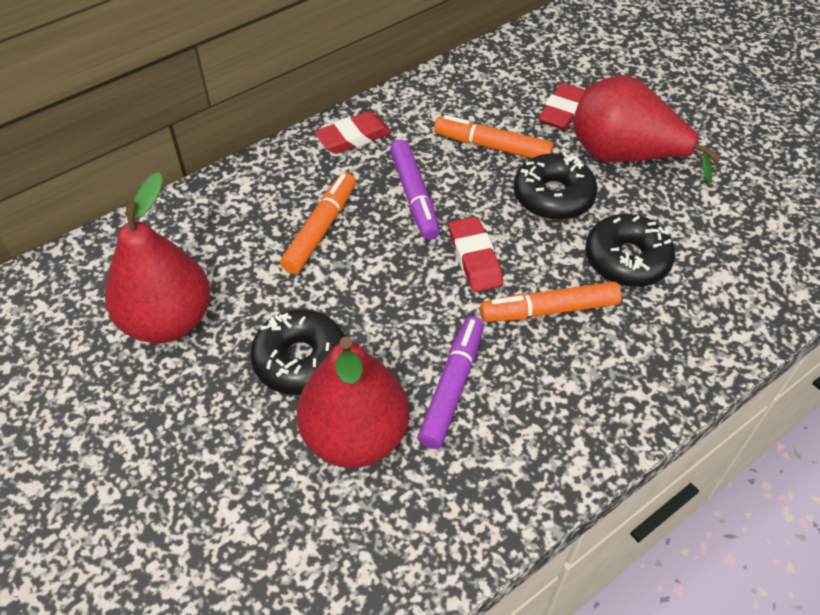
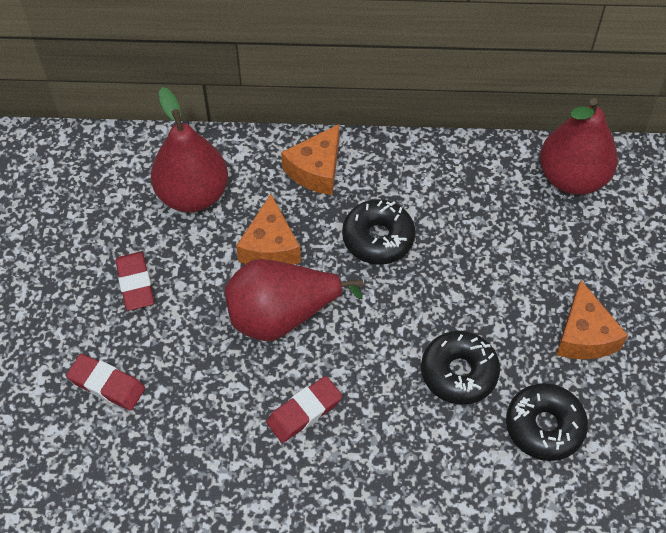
orange cheese: none = 0 -> [236,194,301,265] [281,124,339,195] [556,280,628,359] = 3
orange marker: [280,173,356,274] [434,115,553,158] [480,282,621,322] = 3 -> none = 0
purple marker: [390,140,440,240] [417,316,484,449] = 2 -> none = 0

